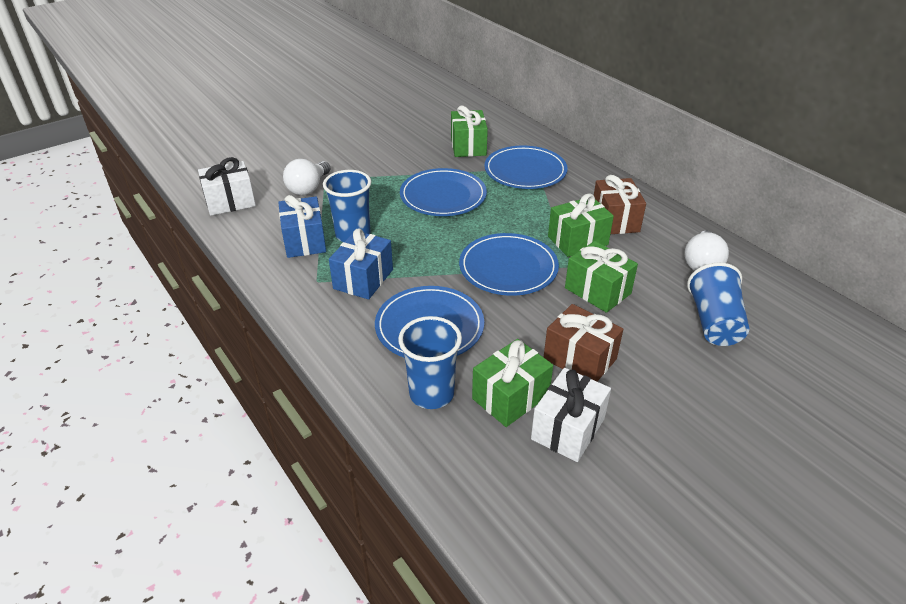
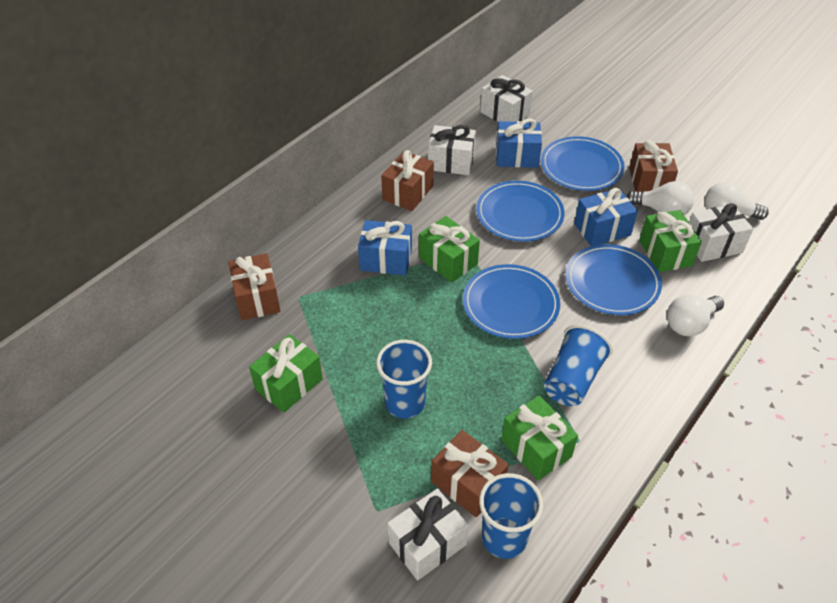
blue gift: [278,195,326,258] [329,228,393,300] = 2 -> [358,220,412,276] [496,118,542,168] [574,188,638,246] = 3
brown gift: [544,304,623,381] [594,175,646,234] = 2 -> [228,253,280,320] [381,150,434,211] [431,430,509,517] [629,140,678,192] = 4
white gift: [198,157,256,216] [531,368,611,462] = 2 -> [387,488,469,581] [428,125,476,175] [480,75,533,122] [689,203,753,262] = 4
white light bulb: [283,159,331,195] [685,230,729,271] = 2 -> [626,181,694,215] [667,295,724,336] [704,182,769,220] = 3

